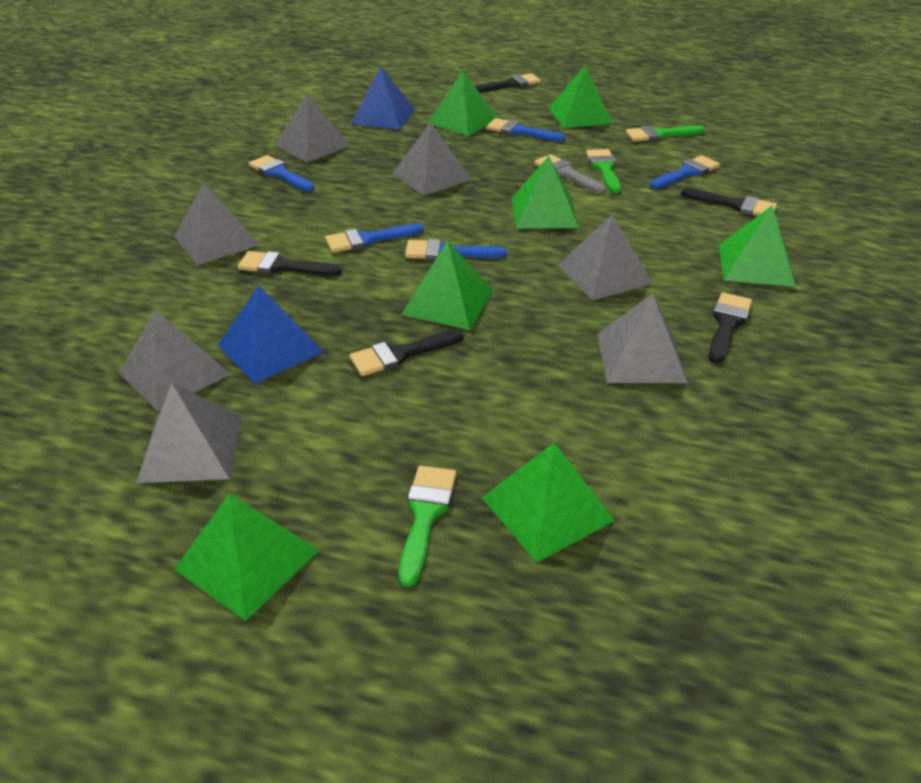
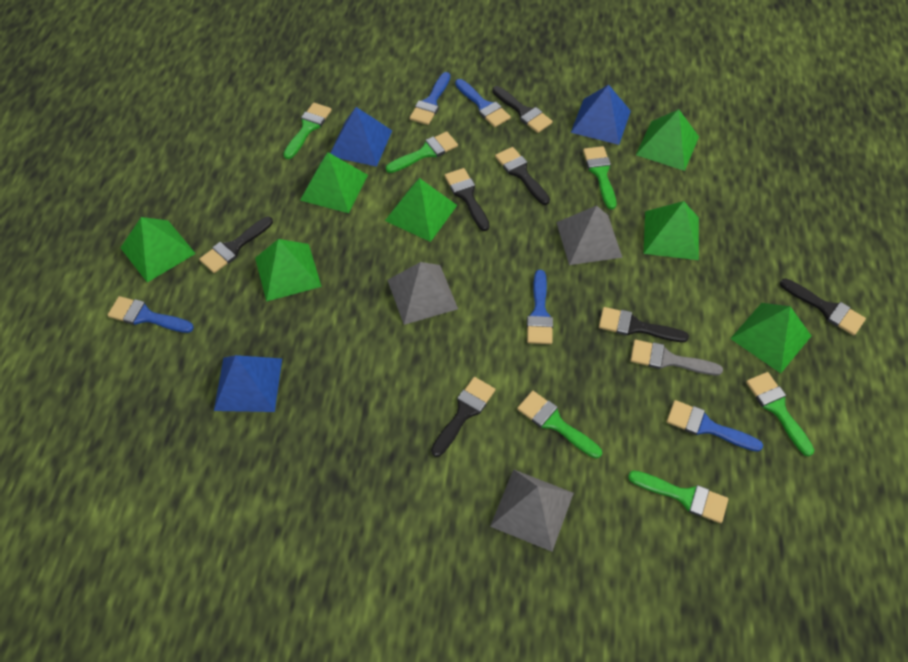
black brush: [238,251,343,276] [349,329,464,376] [475,73,541,92] [681,188,777,216] [708,292,752,364] = 5 -> [199,217,273,273] [431,377,495,457] [444,168,490,231] [492,86,553,133] [495,147,550,205] [599,307,689,342] [780,278,866,335] = 7
blue pyramid: [217,285,324,384] [351,66,416,130] = 2 -> [214,355,282,412] [330,107,392,167] [571,85,631,145] = 3
green brush: [399,466,457,587] [586,149,621,193] [626,125,706,142] = 3 -> [283,102,332,159] [386,132,458,173] [517,391,602,459] [583,146,616,209] [628,470,728,523] [746,372,814,457] = 6
grey pyramid: [119,309,231,412] [136,383,242,483] [174,183,260,265] [275,93,351,163] [392,122,472,196] [558,214,653,300] [597,294,688,383] = 7 -> [387,262,458,325] [490,469,574,552] [556,206,623,265] = 3

